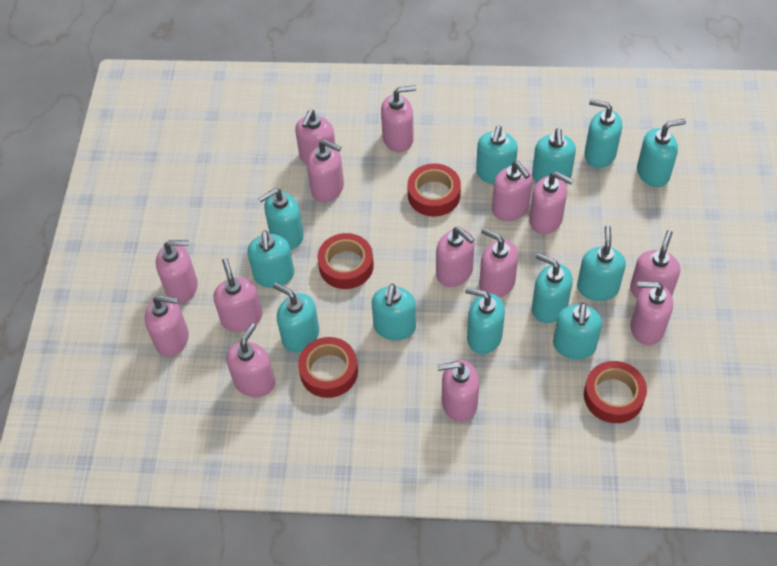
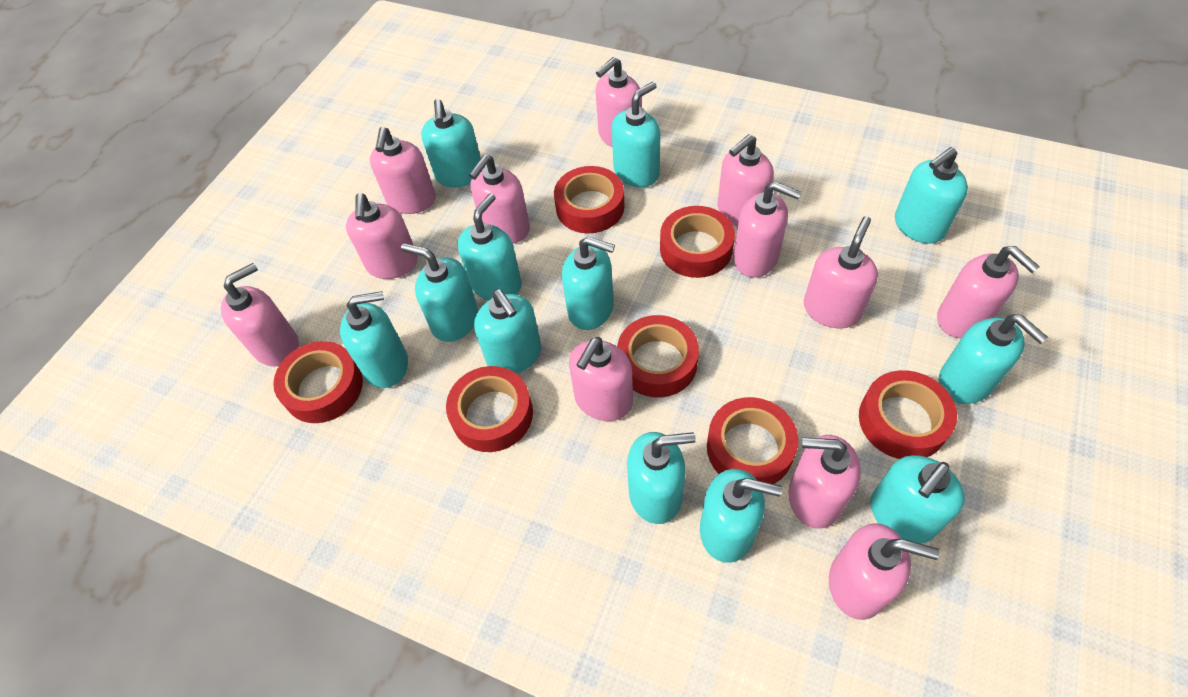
pink soap dispenser: [145,295,189,357] [156,240,198,303] [213,258,262,332] [226,323,275,397] [295,110,335,165] [307,140,344,203] [381,85,416,152] [436,227,474,287] [437,360,479,422] [479,228,518,298] [492,161,532,221] [529,172,574,235] [630,230,680,299] [630,281,673,345] = 14 -> [221,263,299,366] [346,193,418,279] [370,127,436,214] [469,155,530,243] [569,337,633,421] [596,57,642,147] [717,134,774,227] [733,181,801,278] [788,435,861,528] [804,216,878,328] [829,523,940,620] [937,246,1040,338] = 12
red tape: [298,337,358,398] [317,233,374,289] [407,163,461,217] [584,361,647,423] = 4 -> [273,341,363,423] [446,366,533,452] [554,166,625,233] [617,315,699,397] [660,206,735,278] [707,397,799,484] [859,370,957,459] = 7

